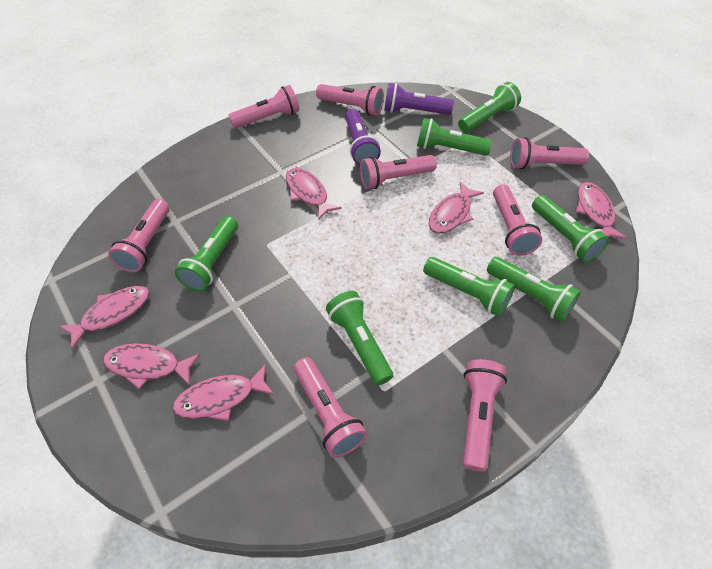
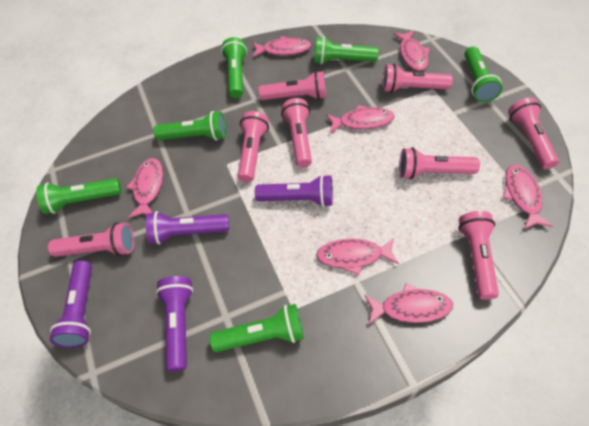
green flashlight: [175,216,238,291] [326,291,393,386] [417,118,492,156] [423,257,515,317] [458,82,521,132] [487,257,581,322] [532,195,609,262] = 7 -> [36,178,121,214] [153,111,226,141] [210,304,304,352] [221,37,247,98] [315,36,379,64] [464,47,502,102] = 6
pink fish: [59,286,150,350] [103,343,201,389] [173,364,274,421] [286,168,342,220] [429,181,484,234] [576,182,627,239] = 6 -> [126,158,163,218] [252,36,311,58] [316,238,399,275] [326,105,395,133] [364,283,453,324] [393,30,430,71] [503,165,553,229] = 7
purple flashlight: [345,109,381,165] [384,83,454,115] = 2 -> [50,260,92,348] [146,211,229,245] [156,276,193,372] [255,174,333,207] = 4

